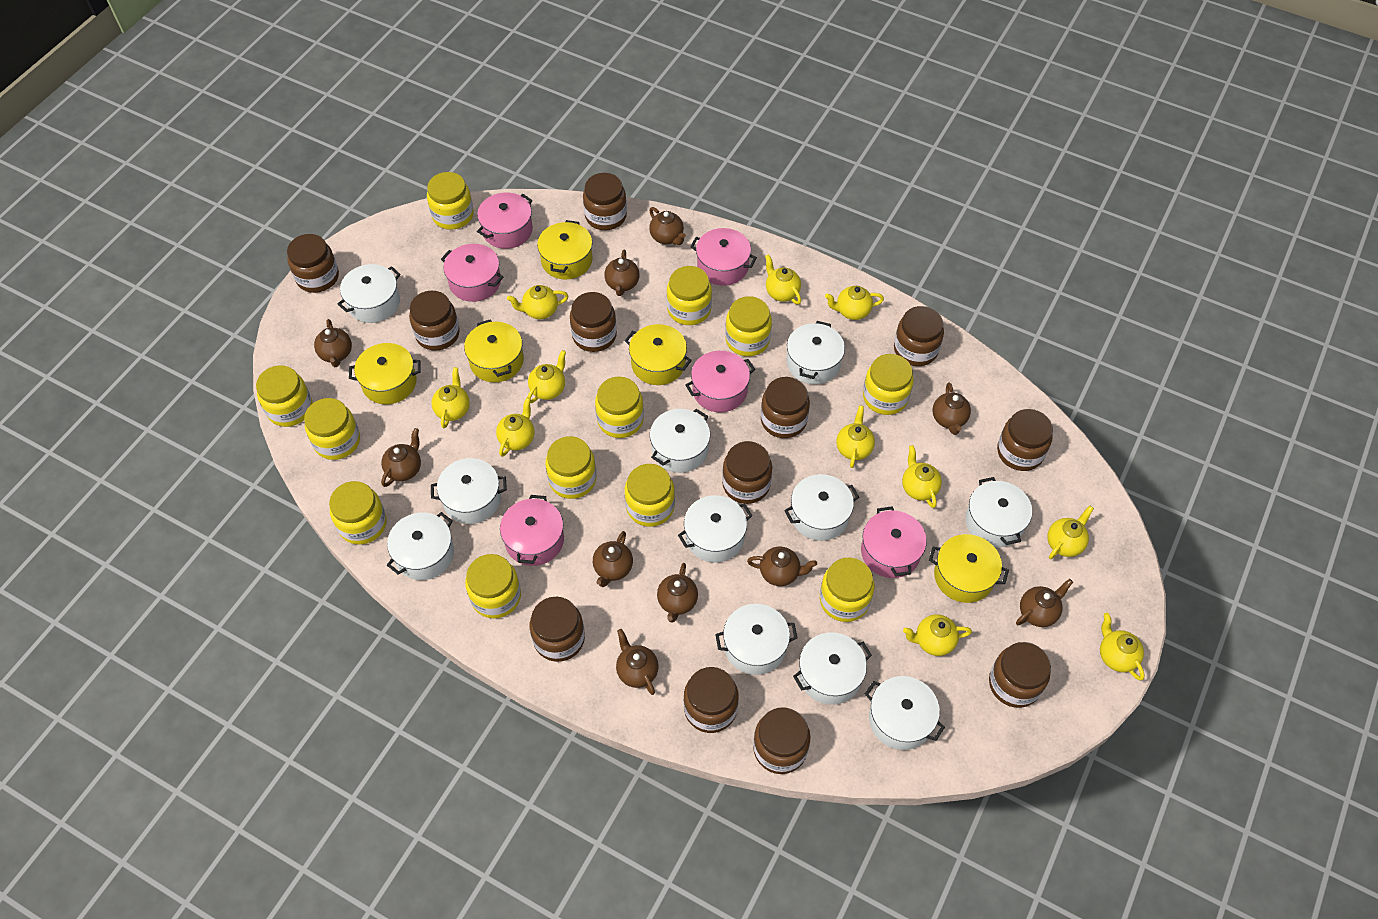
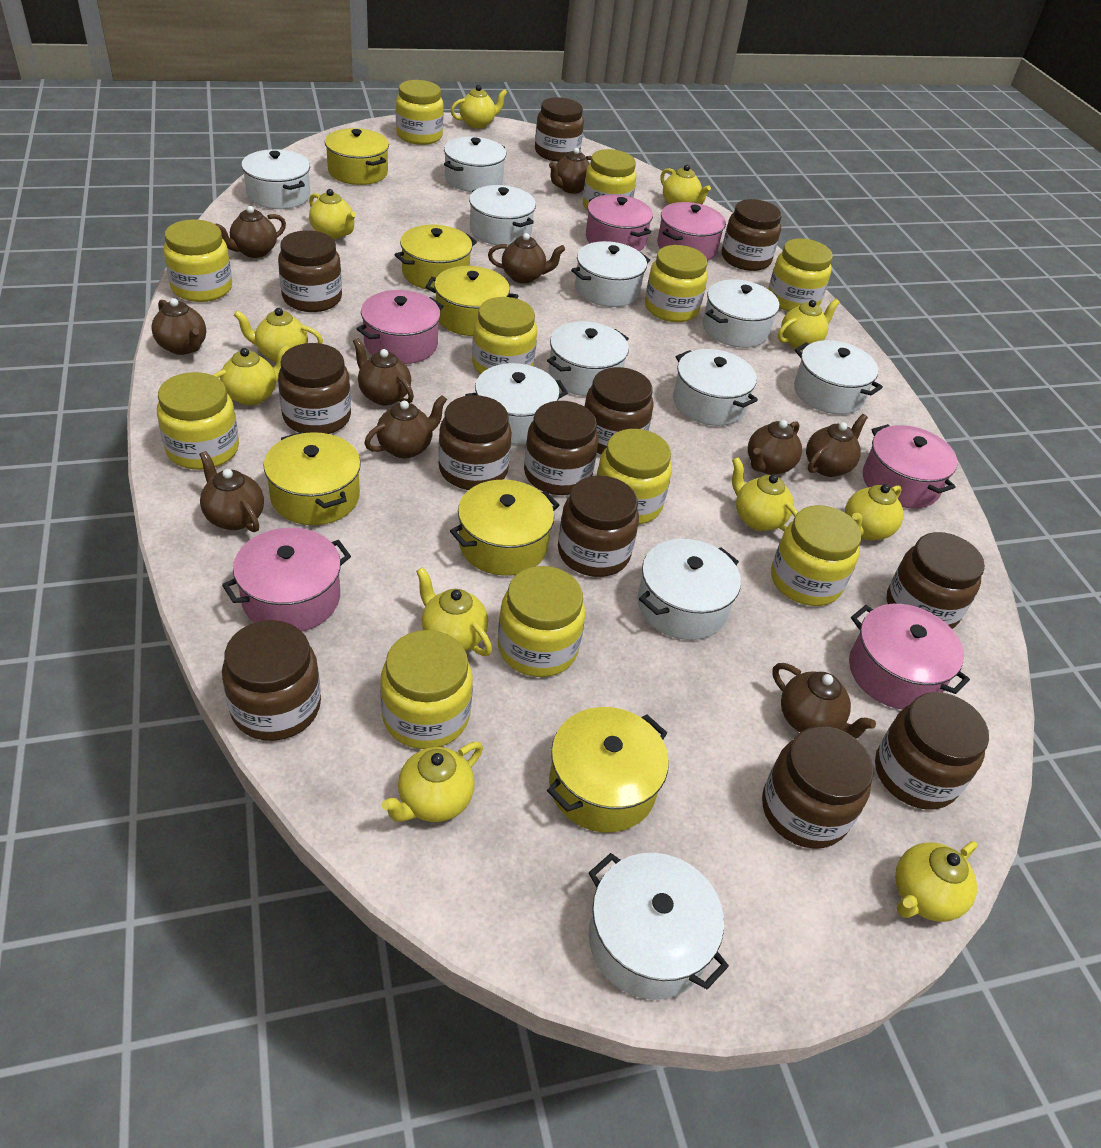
yellow jar: [256,365,312,427] [304,398,360,460] [329,481,387,545] [427,172,474,230] [465,554,521,618] [545,436,597,499] [595,376,644,438] [625,464,675,527] [667,266,712,325] [725,296,772,356] [820,557,874,622] [863,354,914,415] = 12 -> [157,372,239,470] [164,219,232,302] [380,630,473,749] [396,80,444,145] [472,297,537,374] [498,566,585,677] [583,149,637,209] [597,429,672,525] [645,245,708,322] [768,238,833,312] [771,505,862,606] = 11
yellow pot: [349,343,421,404] [464,319,524,382] [537,220,593,280] [625,324,692,385] [929,534,1009,603] = 5 -> [264,432,361,525] [325,128,389,185] [394,225,477,290] [426,266,518,336] [450,480,559,576] [547,707,669,833] = 6

